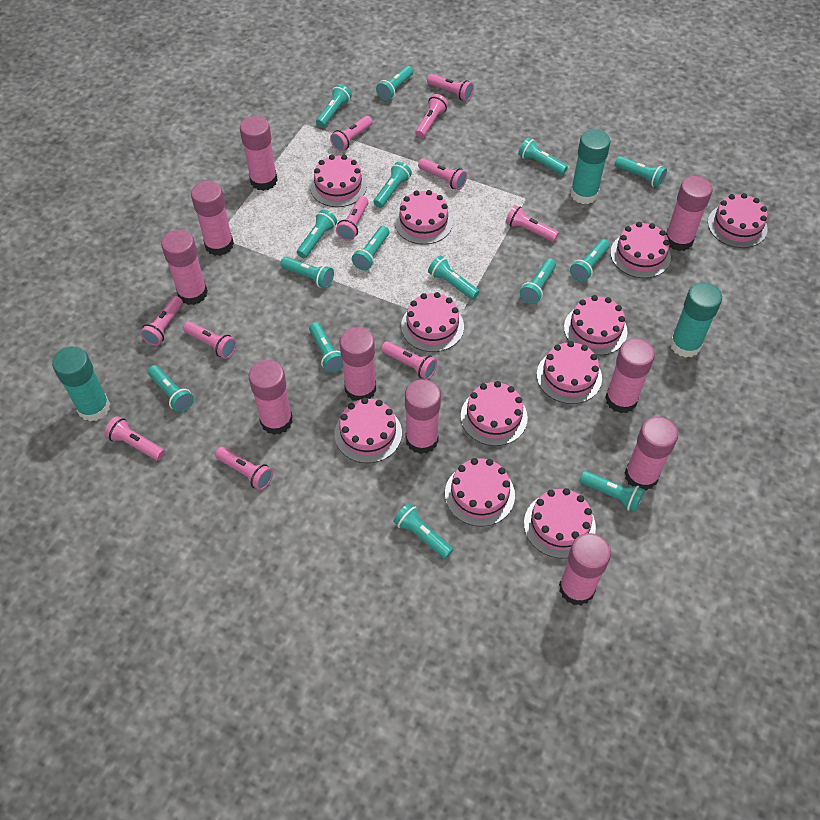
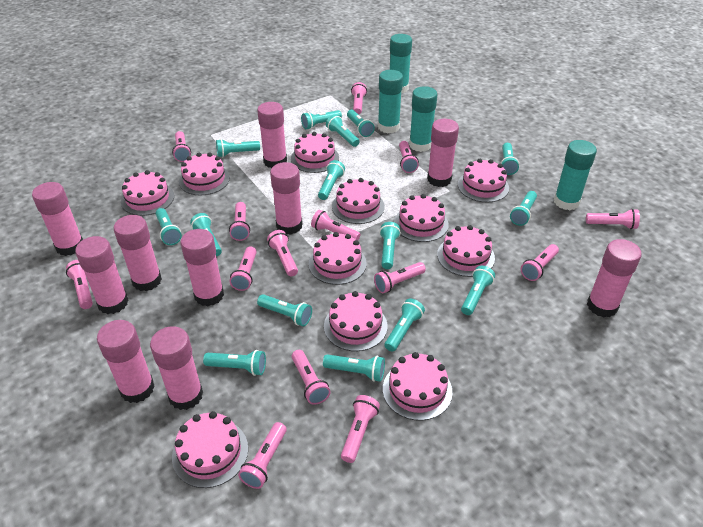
pink flashlight: [104,416,165,461] [140,296,183,346] [183,321,236,359] [215,447,273,490] [330,116,373,151] [336,196,369,241] [381,341,437,380] [415,94,448,138] [418,158,467,190] [427,74,474,101] [506,205,559,242] = 11 -> [66,260,93,309] [172,131,191,162] [229,202,250,241] [229,246,257,291] [238,422,287,489] [267,230,298,276] [292,350,331,405] [311,210,360,240] [341,395,380,463] [351,82,367,115] [374,262,426,293] [399,141,419,173] [521,244,559,281] [586,209,640,229] = 14
turquoise glue stick: [52,346,110,421] [570,129,611,204] [670,282,722,357] = 3 -> [378,70,403,133] [390,34,412,93] [409,86,437,152] [554,140,597,210] = 4

